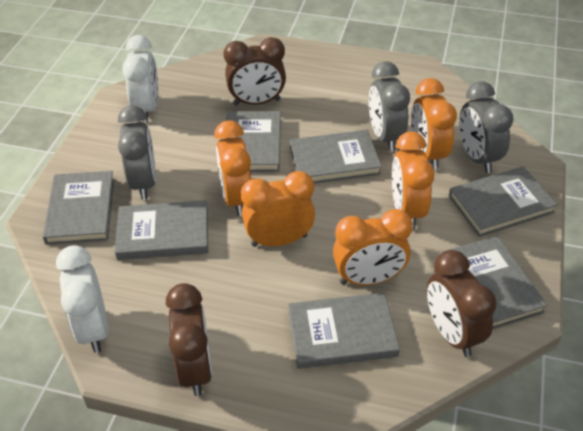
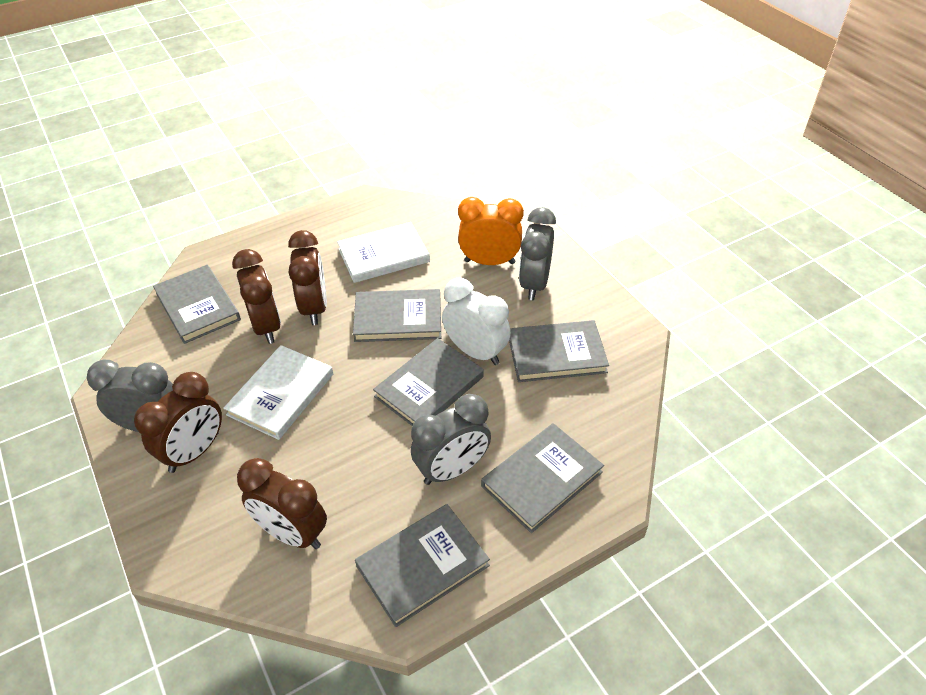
brown clock: [166,283,212,396] [224,37,286,105] [427,250,497,357] = 3 -> [134,372,222,473] [232,249,281,344] [237,458,327,549] [288,230,327,325] = 4
grey book: [43,171,115,245] [115,200,208,260] [224,111,281,172] [288,293,400,369] [290,130,382,183] [441,236,547,329] [449,166,557,237] = 7 -> [153,265,241,344] [353,289,441,342] [355,504,490,627] [373,338,484,426] [481,423,604,533] [509,320,609,382] = 6
orange clock: [214,121,251,216] [241,171,315,247] [333,209,413,285] [392,132,435,229] [411,78,457,170] = 5 -> [458,197,524,265] = 1
white book: none = 0 -> [223,345,333,440] [337,222,430,283] = 2
white clock: [56,245,108,353] [122,35,158,122] = 2 -> [442,278,511,365] = 1

